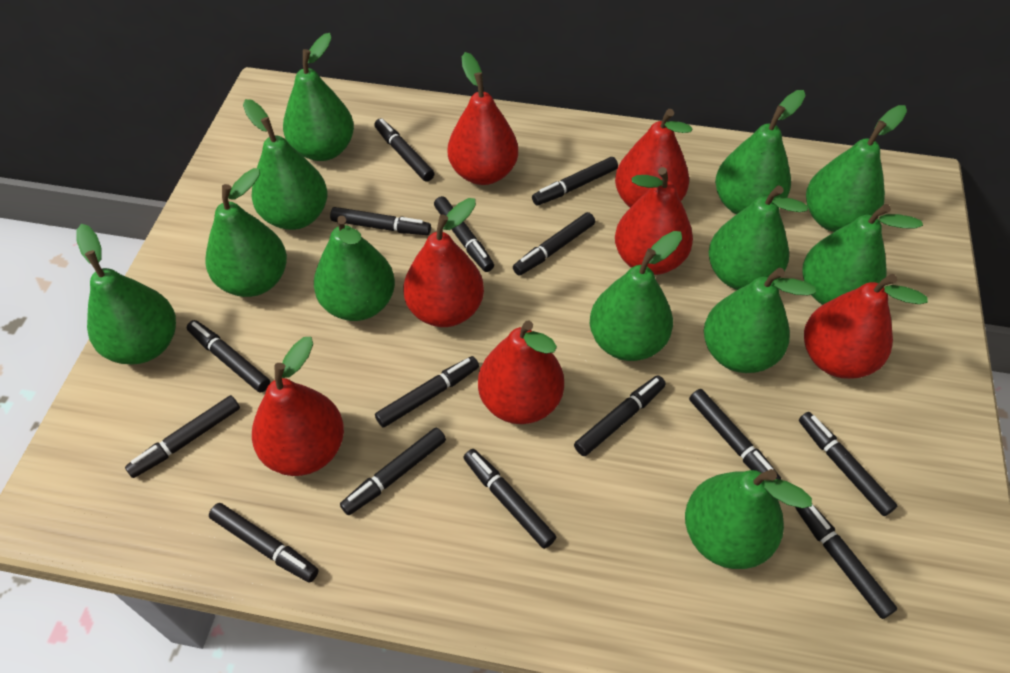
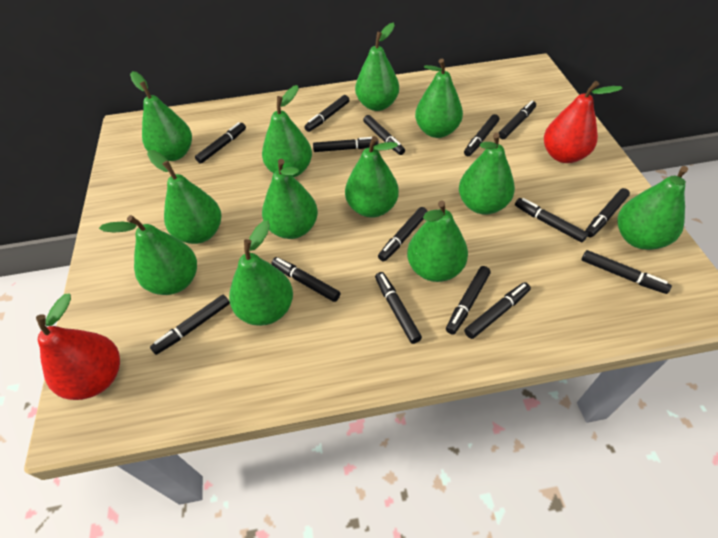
red pear: [252,337,344,476] [403,198,484,327] [448,52,518,185] [478,320,564,424] [615,109,693,208] [615,167,693,275] [804,274,928,379] = 7 -> [36,293,120,400] [544,81,623,163] = 2

